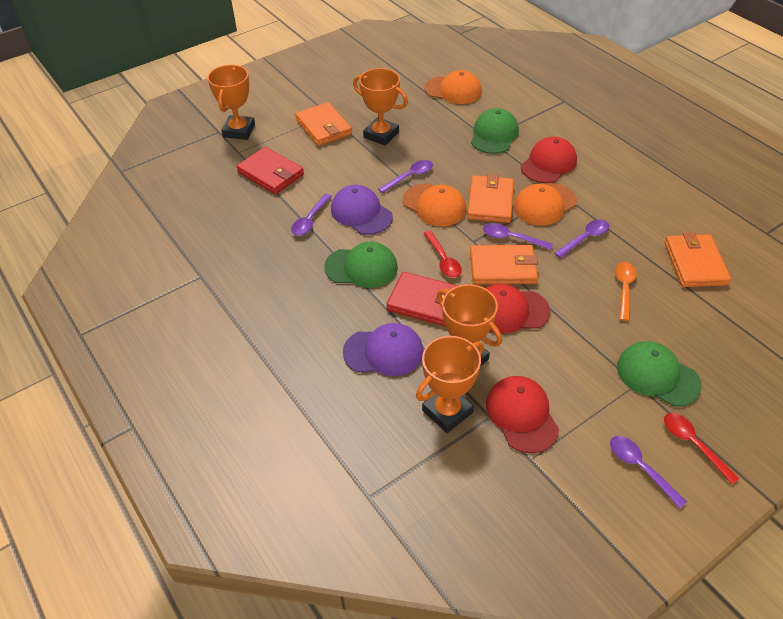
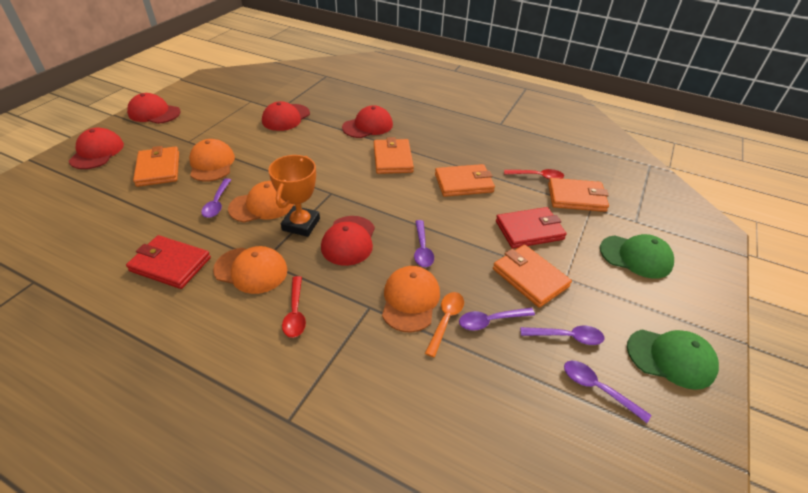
green cap: [324,242,398,288] [471,108,519,154] [617,341,702,406] = 3 -> [600,234,674,279] [627,330,719,390] = 2
orange cap: [403,184,466,226] [424,70,482,104] [514,183,577,226] = 3 -> [189,139,235,182] [213,246,287,294] [228,181,294,223] [382,266,440,333] = 4
orange trophy: [208,65,255,140] [353,68,408,146] [416,336,484,433] [437,284,502,367] = 4 -> [268,155,320,237] = 1
orange wallet: [295,102,352,146] [467,174,514,223] [470,245,538,285] [665,232,731,287] = 4 -> [133,146,179,187] [374,137,414,174] [435,164,495,197] [493,245,572,308] [548,178,609,212] = 5
purple cap: [331,185,393,235] [343,323,424,376] = 2 -> none = 0
red cap: [485,284,550,334] [486,376,559,453] [521,137,577,183] = 3 -> [69,128,124,169] [127,93,181,124] [262,101,310,131] [321,216,375,266] [342,105,393,138] = 5

